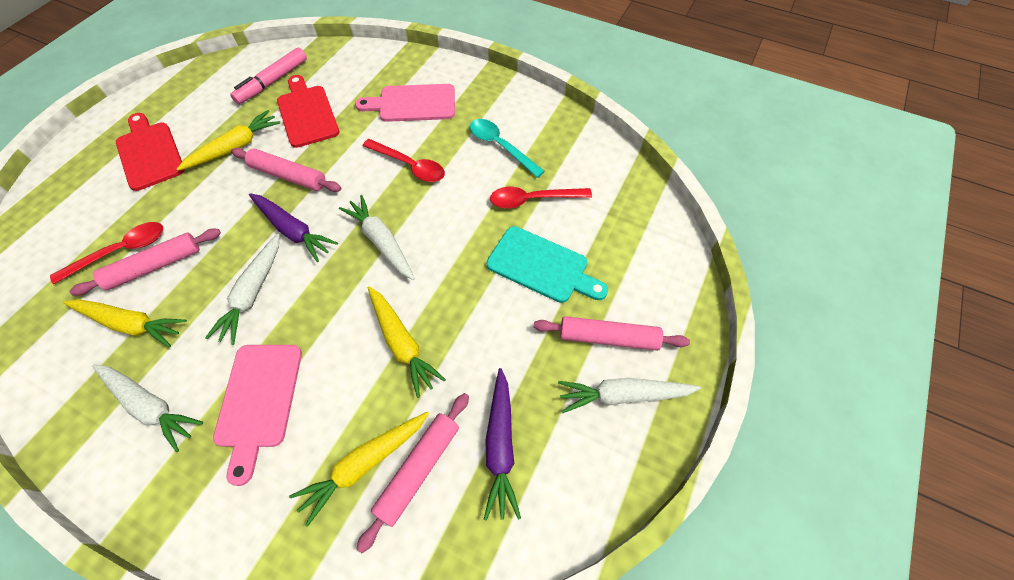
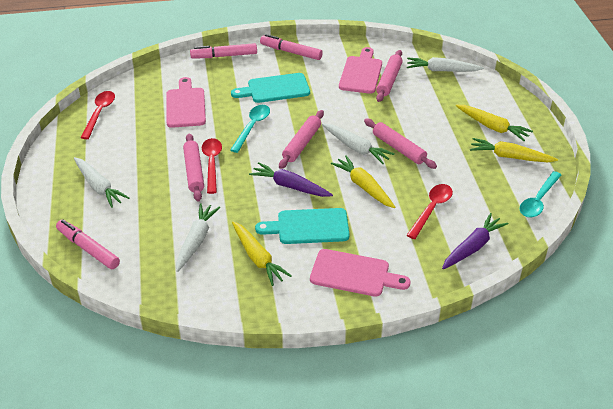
pink cutting board: [213,345,302,486] [355,84,455,122] = 2 -> [167,77,206,128] [310,249,411,297] [339,47,382,94] = 3
pink marker: [230,47,307,104] = 1 -> [56,220,120,269] [190,43,257,58] [260,34,323,60] = 3
red cutting board: [116,113,185,191] [277,75,340,148] = 2 -> none = 0
turquoise cutting board: [487,226,608,303] = 1 -> [231,73,310,103] [255,208,350,244] = 2
turquoise spoon: [470,119,545,178] = 1 -> [230,105,270,153] [520,171,561,218] = 2

